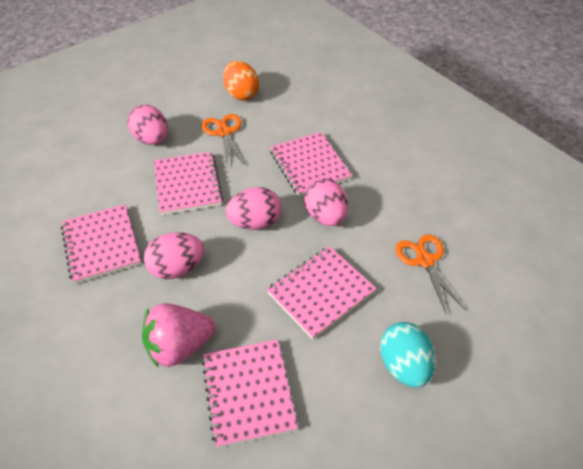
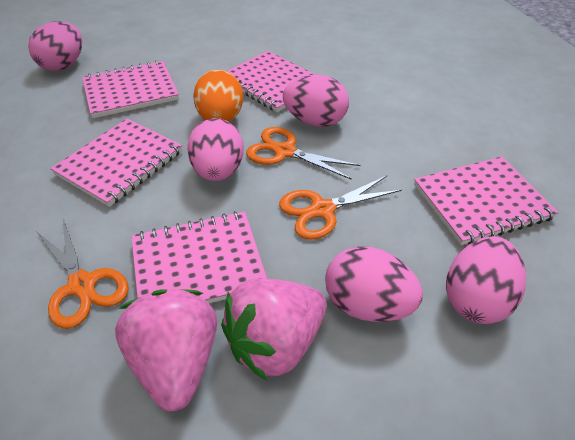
orange scissors: [202,114,244,165] [395,234,465,313] = 2 -> [36,219,129,329] [246,127,360,180] [279,176,402,240] = 3
pink egg: [128,105,168,145] [144,232,204,279] [226,187,281,230] [304,178,348,226] = 4 -> [28,21,82,71] [187,118,244,181] [283,75,349,127] [325,246,423,322] [446,236,526,324] = 5
pink strawberry: [142,303,215,368] = 1 -> [115,289,217,411] [221,279,327,381] = 2
turquoise egg: [380,322,435,388] = 1 -> none = 0

